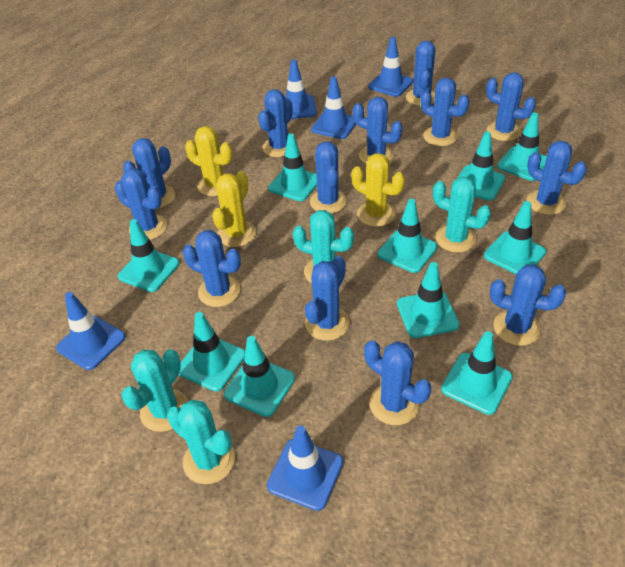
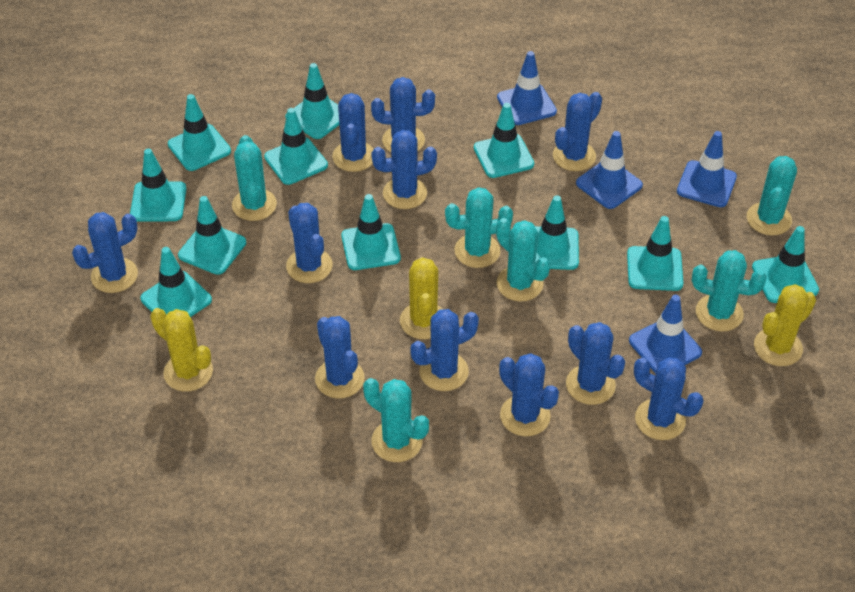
blue cactus: [115,168,167,240] [123,138,175,208] [183,230,241,307] [258,89,293,157] [305,256,350,341] [310,142,347,213] [353,97,403,164] [364,340,431,425] [406,41,436,106] [421,78,469,146] [486,72,536,141] [490,264,566,346] [527,141,587,215] = 13 -> [72,212,138,293] [286,203,333,283] [315,316,365,399] [332,93,374,172] [371,77,435,152] [371,130,437,209] [410,309,479,391] [499,353,559,436] [553,92,602,171] [566,322,625,405] [634,357,704,440] = 11
blue traffic cone: [56,292,126,370] [267,426,343,511] [285,60,317,119] [311,76,356,139] [368,37,413,97] = 5 -> [497,51,557,125] [576,131,643,209] [629,295,702,373] [677,131,737,207] = 4
turquoise cactus: [121,349,188,432] [167,400,235,484] [293,210,354,283] [433,177,491,253] = 4 -> [232,135,277,221] [363,378,429,462] [445,187,513,268] [496,218,550,302] [692,250,767,332] [747,156,797,236] = 6
turquoise traffic cone: [118,219,180,292] [179,312,245,391] [224,336,295,417] [268,134,317,201] [378,199,438,273] [397,262,459,338] [441,331,513,415] [457,131,505,201] [484,201,546,274] [497,112,547,181] = 10 -> [130,149,187,221] [141,247,212,317] [168,94,231,171] [178,196,246,275] [264,108,328,185] [285,63,339,139] [341,194,401,270] [474,103,534,178] [535,195,579,270] [627,216,683,291] [752,226,819,303] = 11

